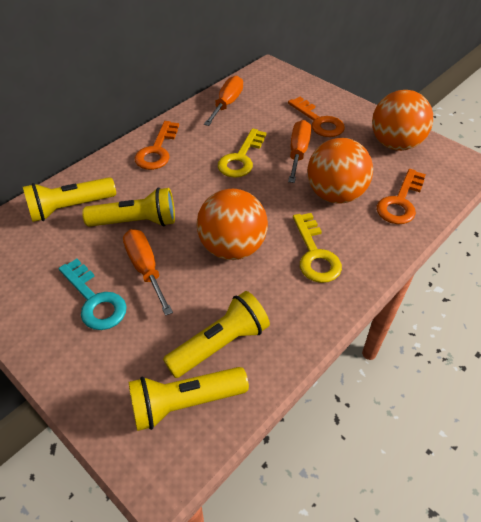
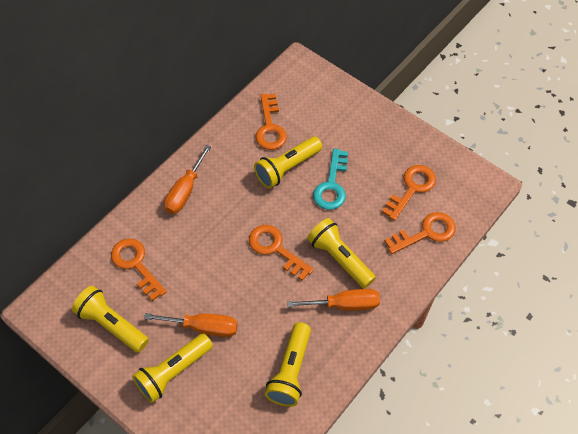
orange ball: [197,189,268,260] [307,138,373,204] [372,90,433,151] = 3 -> none = 0
orange key: [135,121,179,170] [288,97,345,137] [377,169,426,224] = 3 -> [111,239,167,301] [249,225,314,281] [255,94,287,150] [382,165,436,221] [385,212,456,254] = 5
yellow flashlight: [23,177,116,222] [82,188,175,227] [128,367,249,431] [163,291,270,378] = 4 -> [72,286,149,353] [132,333,213,403] [254,136,323,189] [265,322,311,407] [307,218,376,289] = 5
yellow key: [218,128,266,178] [293,213,342,283] = 2 -> none = 0

